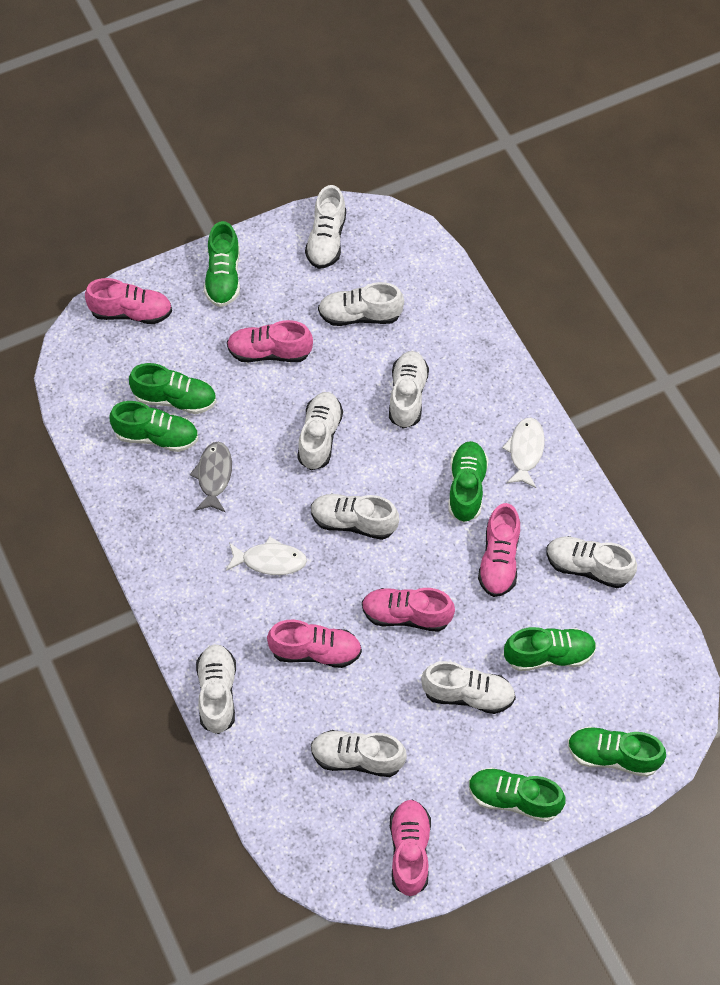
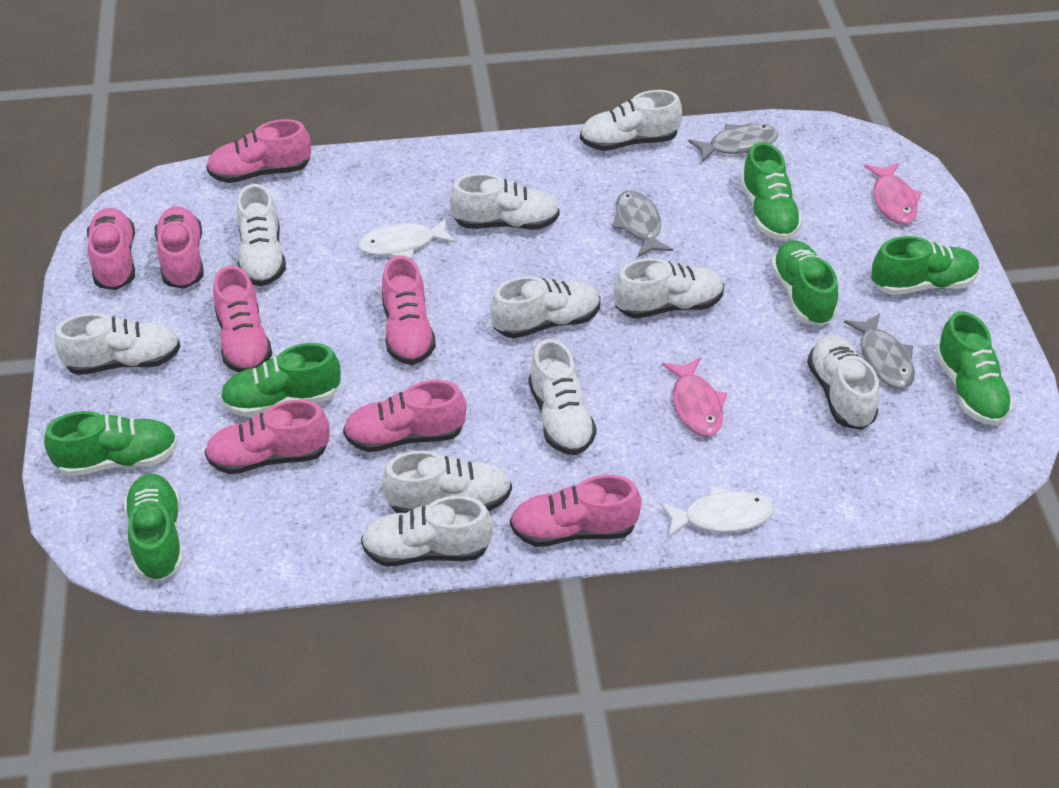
grey fish: [190,442,232,512] = 1 -> [612,190,673,257] [688,124,779,162] [844,313,915,388] = 3
pink fish: none = 0 -> [662,357,727,437] [864,163,922,225] = 2
pink shoe: [85,278,172,324] [227,320,313,362] [267,620,362,668] [362,588,455,632] [390,800,431,896] [478,503,520,597] = 6 -> [87,208,135,290] [155,206,204,289] [205,400,330,474] [206,119,311,183] [213,266,272,373] [343,380,466,452] [382,256,436,365] [510,475,641,547] = 8
white shoe: [196,644,236,734] [298,392,343,470] [305,185,346,269] [311,494,399,540] [311,730,407,777] [318,282,404,326] [389,351,429,429] [421,661,516,714] [547,536,637,588] = 9 -> [54,313,181,375] [237,184,286,286] [361,496,493,566] [382,451,512,513] [450,173,560,230] [490,276,601,338] [529,339,597,455] [580,90,682,151] [614,258,724,319] [807,335,879,430] = 10

